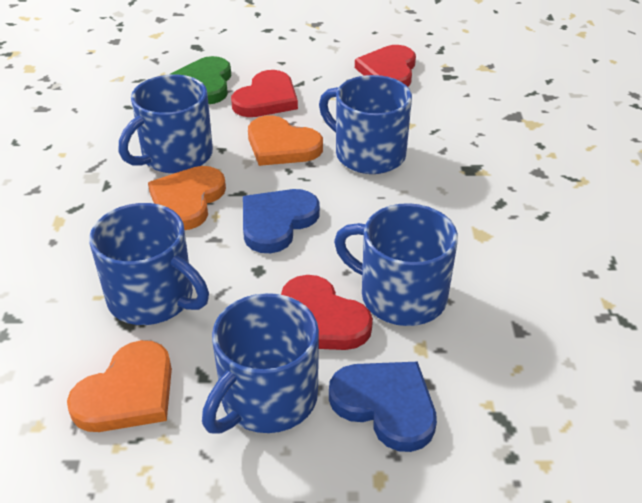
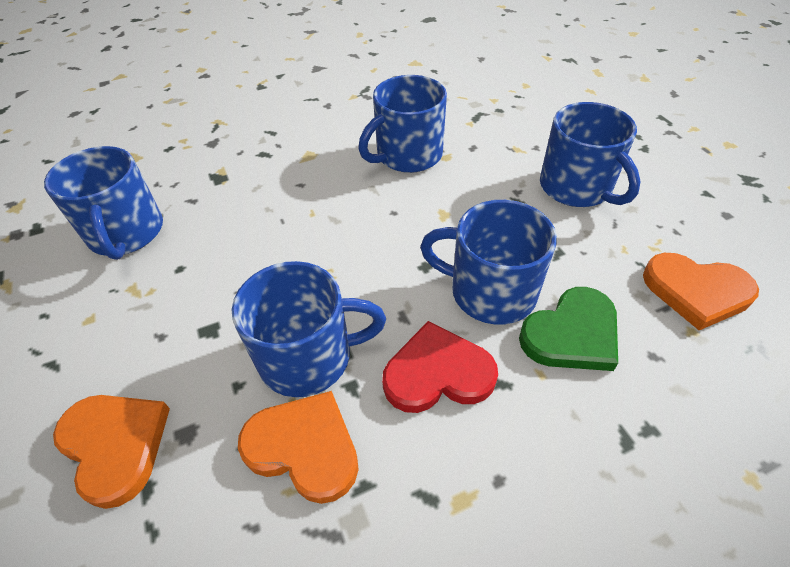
blue heart: [243,189,320,253] [329,361,437,452] = 2 -> none = 0
red heart: [231,70,298,117] [281,275,373,350] [355,45,416,87] = 3 -> [382,321,498,413] = 1

